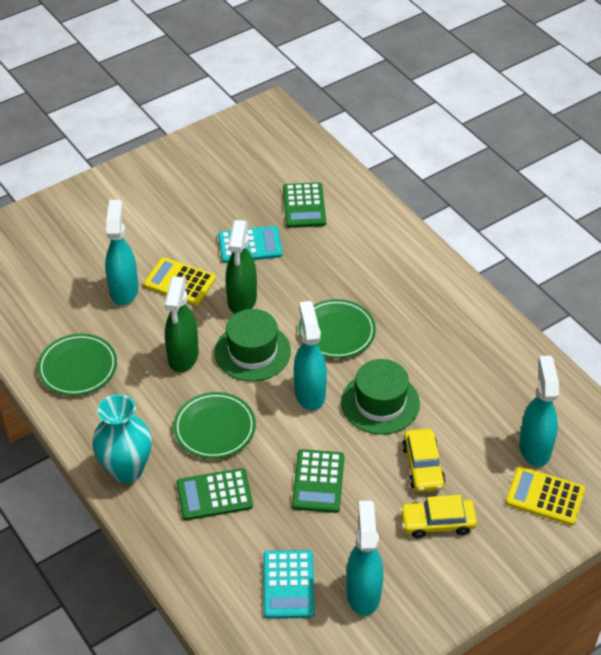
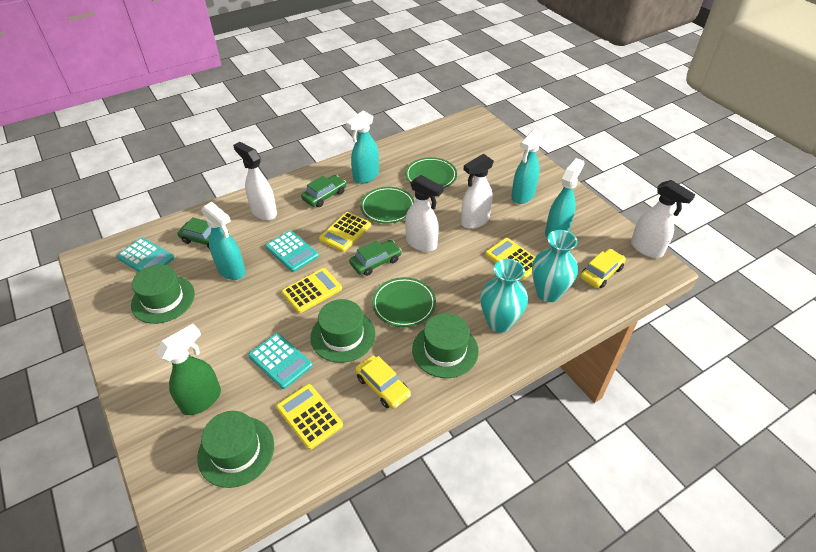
green calculator: [177,468,253,520] [283,182,326,228] [292,449,344,513] = 3 -> none = 0
green car: none = 0 -> [178,217,229,249] [301,175,346,207] [349,240,402,276] = 3
green hat: [215,309,291,382] [341,359,420,435] = 2 -> [131,264,195,324] [197,411,274,488] [310,299,376,363] [412,313,479,378] = 4
green spray bottle: [164,276,199,372] [226,220,257,314] = 2 -> [156,324,221,415] = 1
turquoise calculator: [218,226,283,263] [263,550,315,619] = 2 -> [117,238,174,272] [248,333,313,389] [265,230,319,272] = 3
turquoise vase: [92,394,152,483] = 1 -> [480,259,528,333] [532,230,578,302] = 2
white spray bottle: none = 0 -> [233,142,277,220] [405,175,444,252] [461,154,494,229] [631,180,696,258] = 4
yellow calculator: [144,257,216,305] [506,466,585,526] = 2 -> [276,384,343,450] [281,268,342,313] [319,212,371,252] [485,238,535,281] = 4

